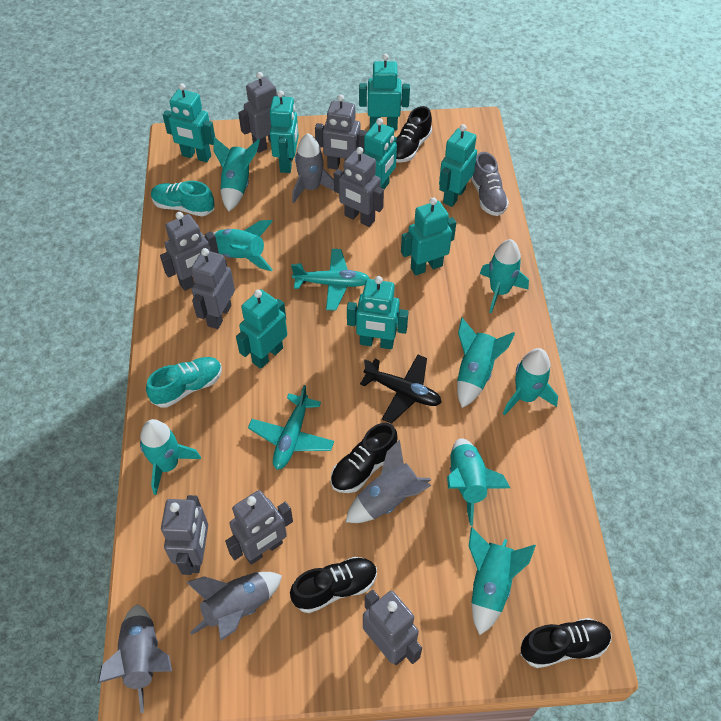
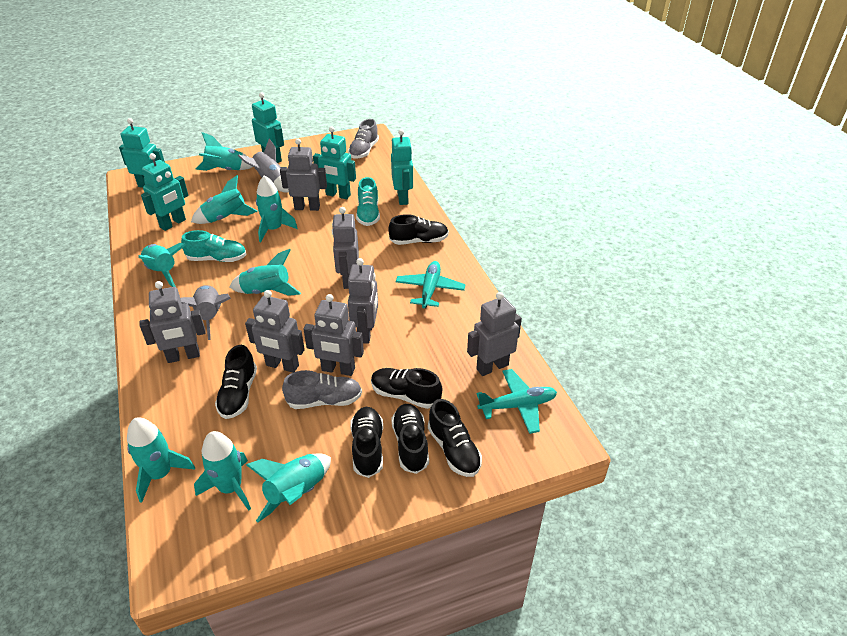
black plane: [360,355,442,424] = 1 -> none = 0
black shoe: [290,557,377,613] [331,423,398,493] [396,106,432,163] [520,618,612,668] = 4 -> [215,345,257,419] [350,407,383,478] [371,368,442,409] [388,214,449,245] [391,404,429,474] [428,399,482,477] = 6
grey robot: [160,212,219,291] [161,495,208,575] [191,248,235,329] [225,490,293,565] [238,72,285,153] [315,94,367,170] [334,147,384,227] [363,590,422,665] = 8 -> [140,281,206,363] [245,290,305,373] [280,139,327,211] [303,294,364,376] [332,207,359,289] [348,258,378,344] [467,292,522,376] = 7
grey rocket: [98,604,172,713] [187,572,282,641] [292,133,334,203] [346,439,431,523] = 4 -> [181,285,231,340] [238,139,289,192] = 2
grey shoe: [471,152,509,216] = 1 -> [282,370,362,409] [348,119,379,159] = 2
turquoise robot: [163,83,215,162] [236,289,287,369] [270,90,299,173] [347,276,408,349] [359,54,410,130] [363,118,397,189] [401,197,456,276] [439,124,477,207] = 8 -> [119,118,165,188] [141,153,189,231] [252,92,284,163] [313,126,356,199] [391,129,413,205] = 5

